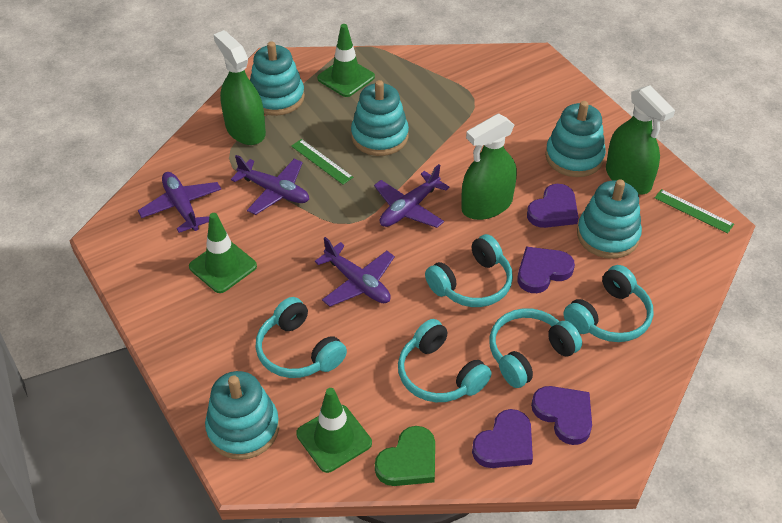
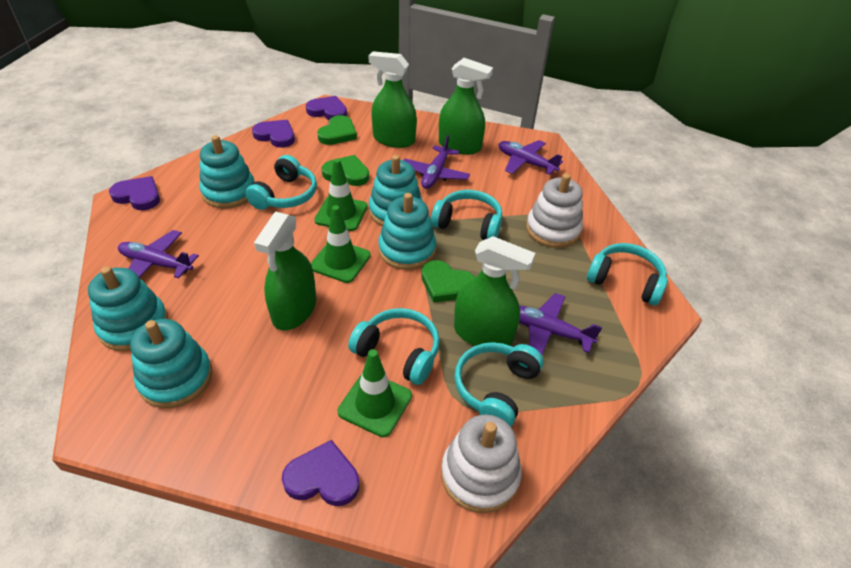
green heart: [375,426,435,486] = 1 -> [317,115,357,145] [321,155,369,186] [421,260,475,303] = 3
green ruler: [291,139,353,185] [654,189,734,234] = 2 -> none = 0
green spray bottle: [213,30,266,145] [461,113,517,220] [606,85,675,195] = 3 -> [254,212,316,331] [369,51,417,148] [439,58,493,155] [454,236,535,346] = 4
white stacking toy: none = 0 -> [441,414,522,513] [526,174,583,248] = 2

